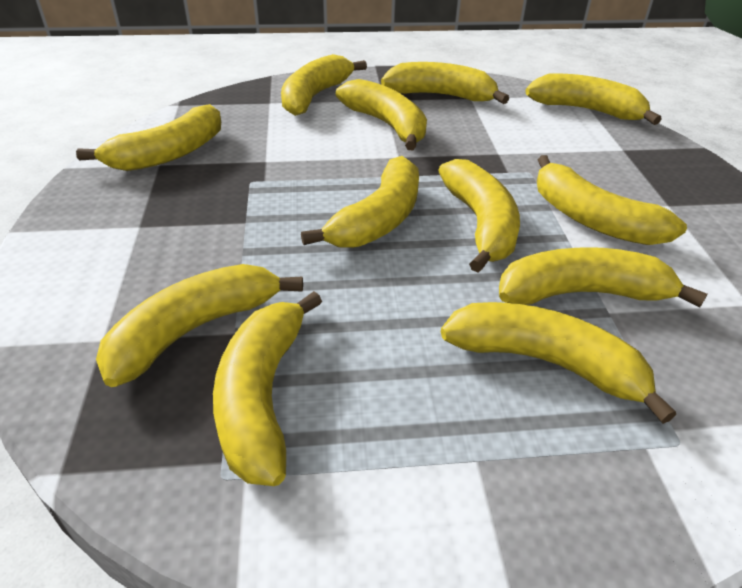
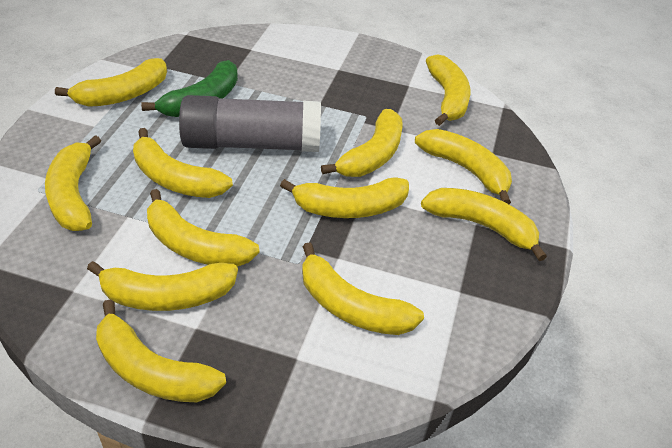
green banana: none = 0 -> [141,60,238,117] = 1
grey glue stick: none = 0 -> [179,95,321,152] = 1

